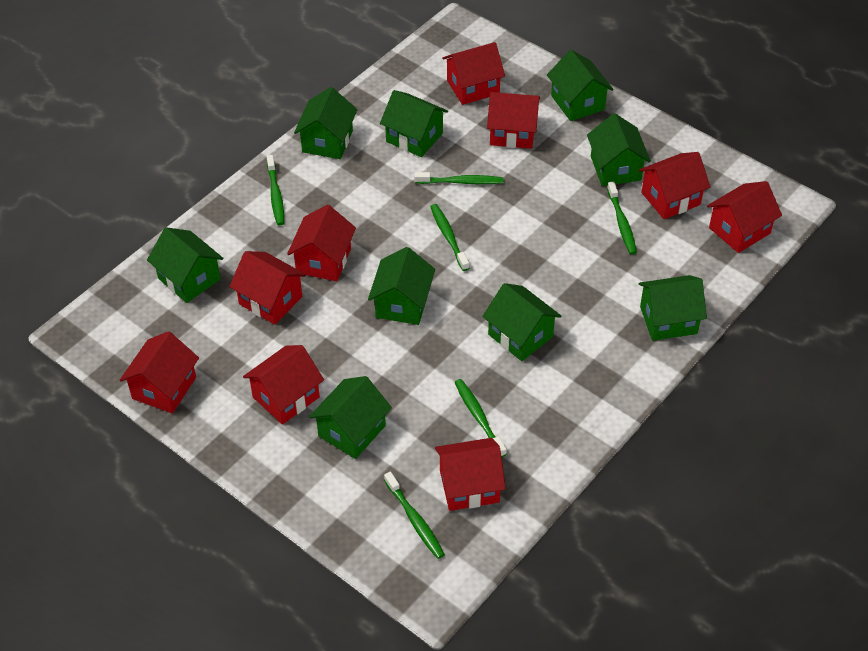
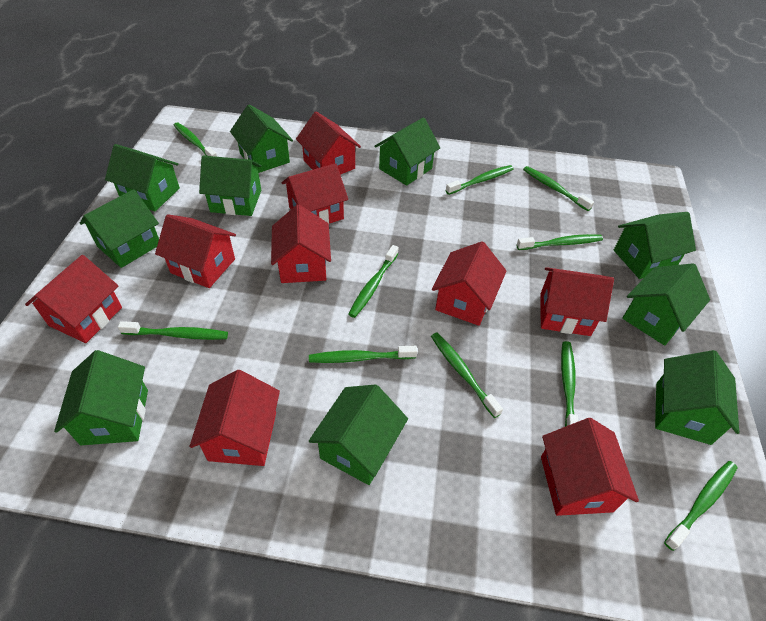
green house: [147,227,224,303] [294,87,357,159] [309,376,392,459] [368,247,435,325] [380,90,448,157] [482,283,561,361] [547,50,613,121] [587,113,651,186] [639,275,707,341] = 9 -> [54,350,148,445] [80,189,159,268] [105,144,180,211] [199,155,262,216] [230,104,293,173] [309,384,408,485] [374,118,440,186] [614,212,696,279] [622,263,710,346] [655,350,739,445] = 10
green toothbrush: [266,155,284,225] [384,472,445,559] [415,172,504,184] [430,204,469,271] [455,379,507,458] [607,181,637,255] = 6 -> [118,321,228,340] [174,122,217,157] [309,345,418,363] [348,245,398,318] [431,333,503,418] [446,165,513,195] [516,234,603,250] [523,166,594,211] [561,341,578,427] [664,461,738,551] = 10

